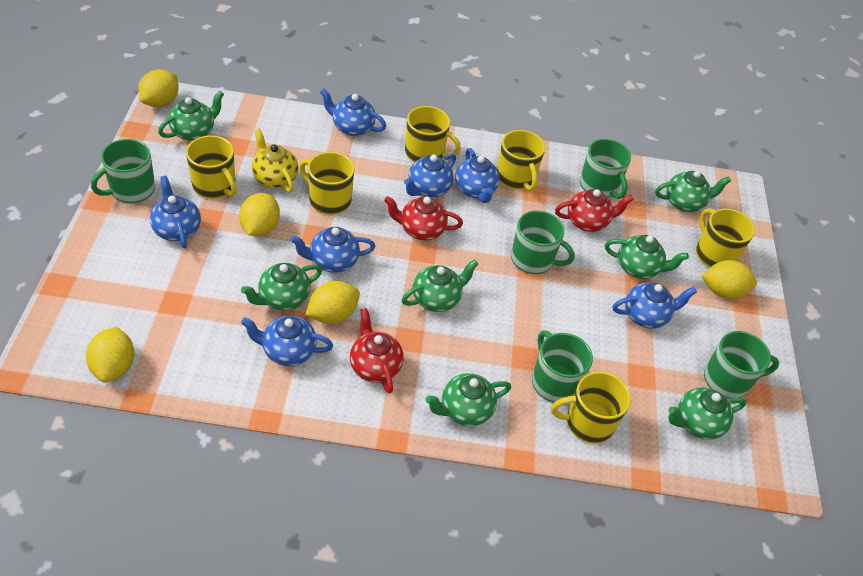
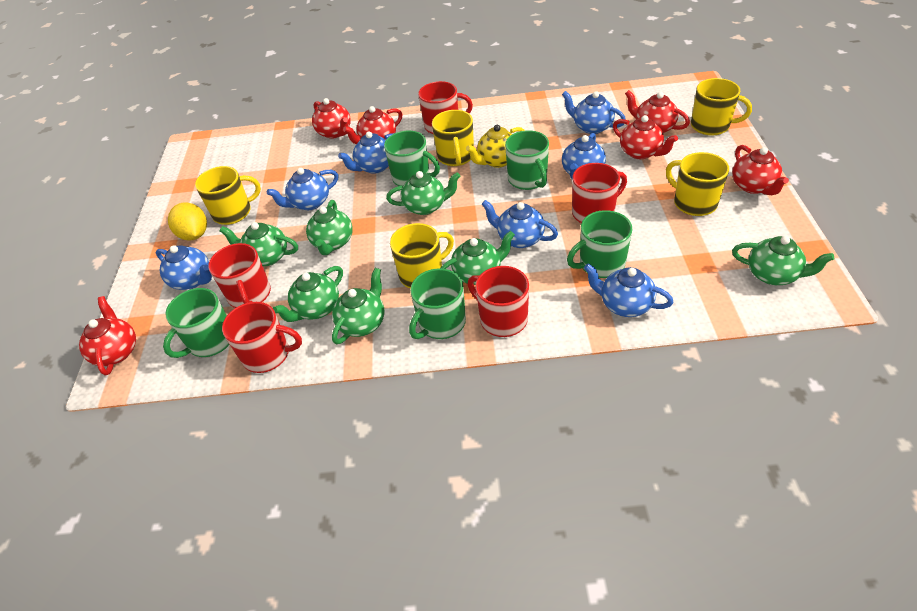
red mug: none = 0 -> [208,243,271,308] [222,302,302,373] [418,81,473,134] [468,266,529,337] [572,163,627,223] = 5
red teapot: [350,308,404,394] [384,196,463,240] [555,189,634,232] = 3 -> [79,296,136,376] [312,98,351,139] [343,106,403,144] [613,115,678,159] [625,90,690,133] [732,145,789,195] = 6
yellow lemon: [86,327,135,383] [139,69,179,107] [239,193,280,236] [305,281,360,324] [701,260,757,299] = 5 -> [168,202,207,241] = 1
yellow mug: [186,135,237,199] [299,152,355,215] [405,106,461,162] [497,130,545,191] [551,371,631,444] [696,208,755,267] = 6 -> [195,166,261,225] [390,223,454,288] [432,110,474,166] [666,152,729,216] [691,78,752,135] = 5

